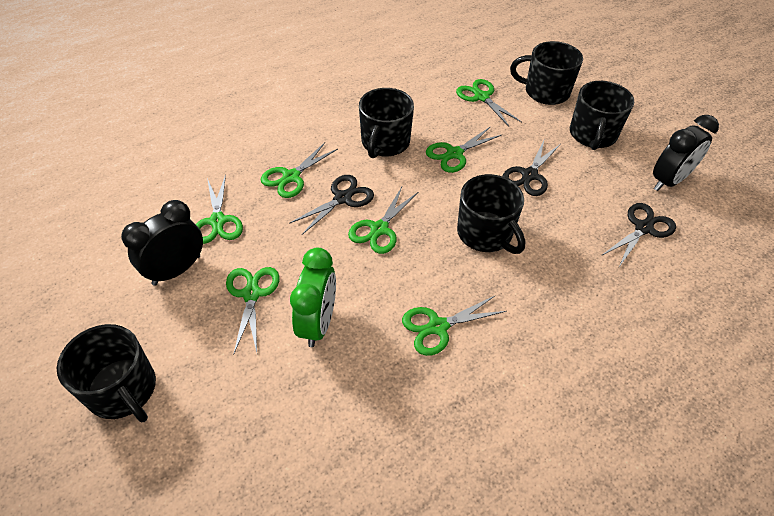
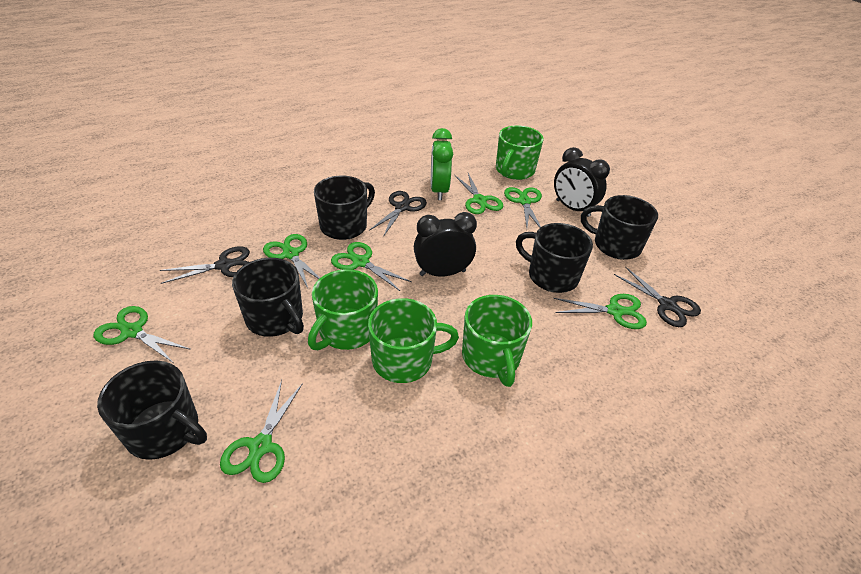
green mug: none = 0 -> [308,269,378,350] [368,298,459,383] [462,295,532,387] [496,125,543,180] = 4

